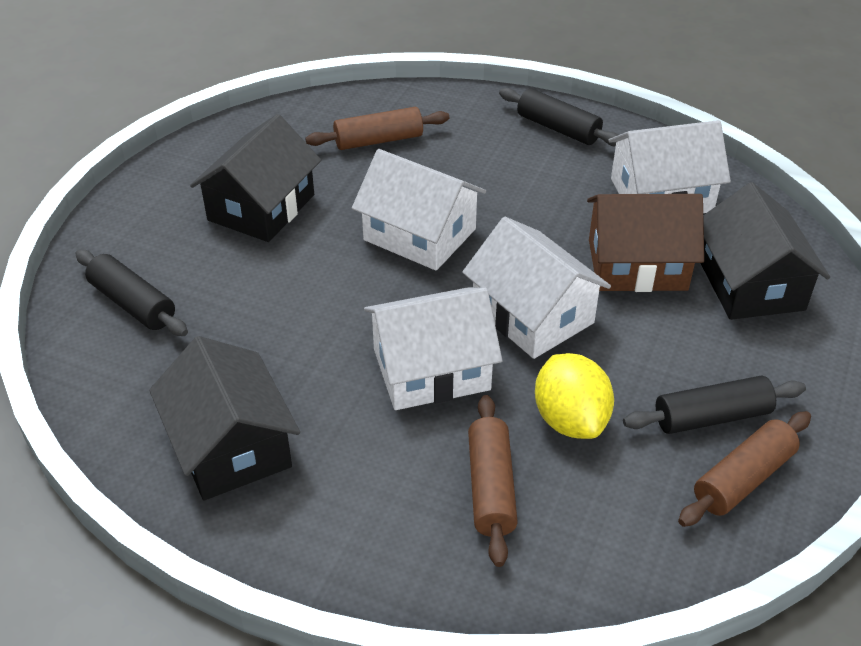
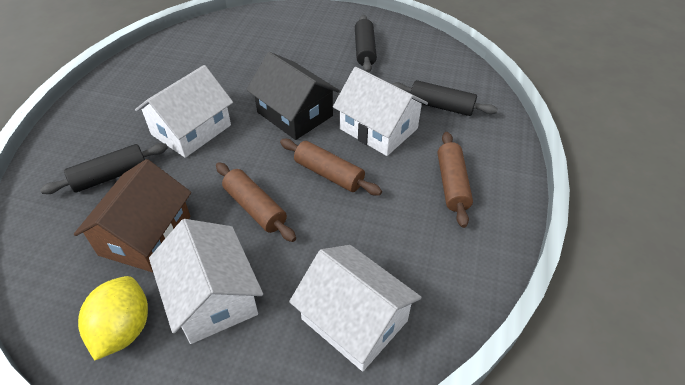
black house: [149,336,300,500] [190,114,321,242] [700,182,830,320] = 3 -> [246,52,340,140] = 1

